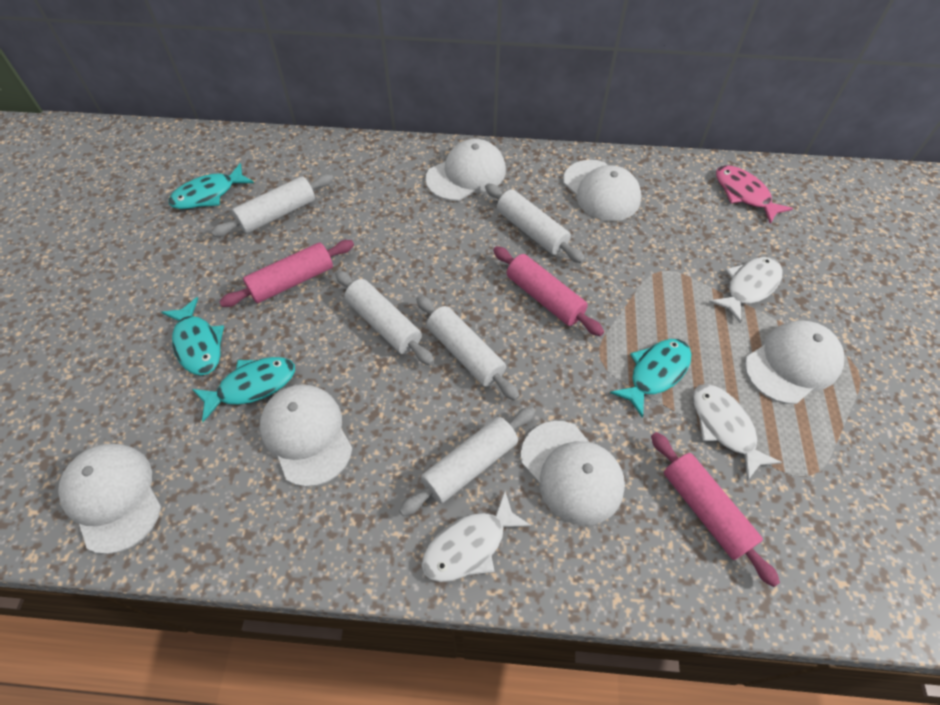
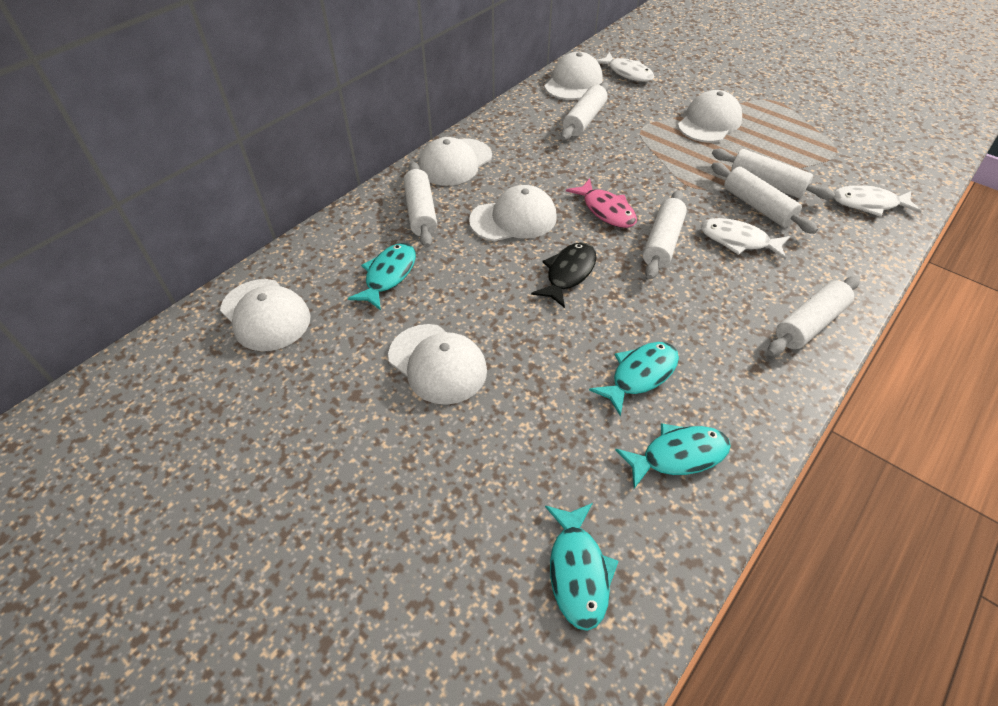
black fish: none = 0 -> [531,242,596,308] = 1
pink rolling pin: [219,240,354,307] [493,246,604,336] [651,432,780,587] = 3 -> none = 0
white rolling pin: [211,174,334,237] [335,270,434,365] [399,407,536,516] [416,295,520,401] [485,183,585,263] = 5 -> [403,162,437,248] [561,82,609,141] [643,190,687,279] [711,162,818,234] [712,149,835,200] [767,276,860,356] = 6

